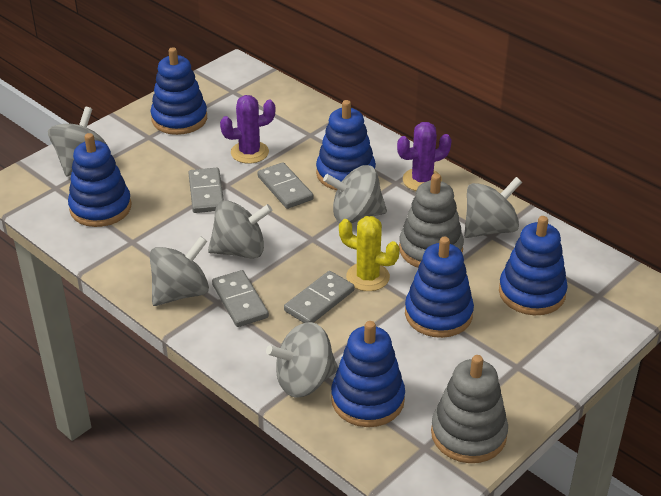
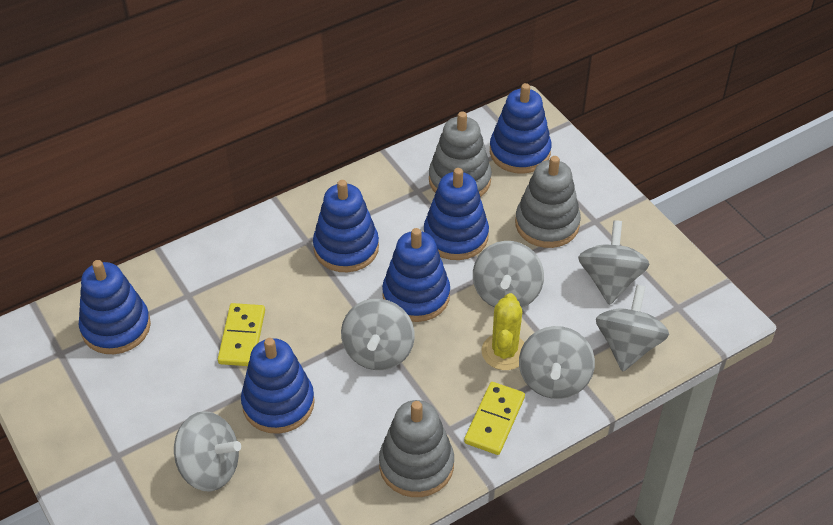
grey domino: [188,168,224,213] [212,270,269,327] [258,162,313,209] [284,271,354,323] = 4 -> none = 0
grey stacking toy: [399,174,464,268] [431,355,508,463] = 2 -> [379,400,454,497] [429,111,492,197] [515,156,581,248] = 3
purple cactus: [220,95,275,164] [397,122,452,191] = 2 -> none = 0
yellow domino: none = 0 -> [218,303,265,366] [464,382,525,455] = 2

